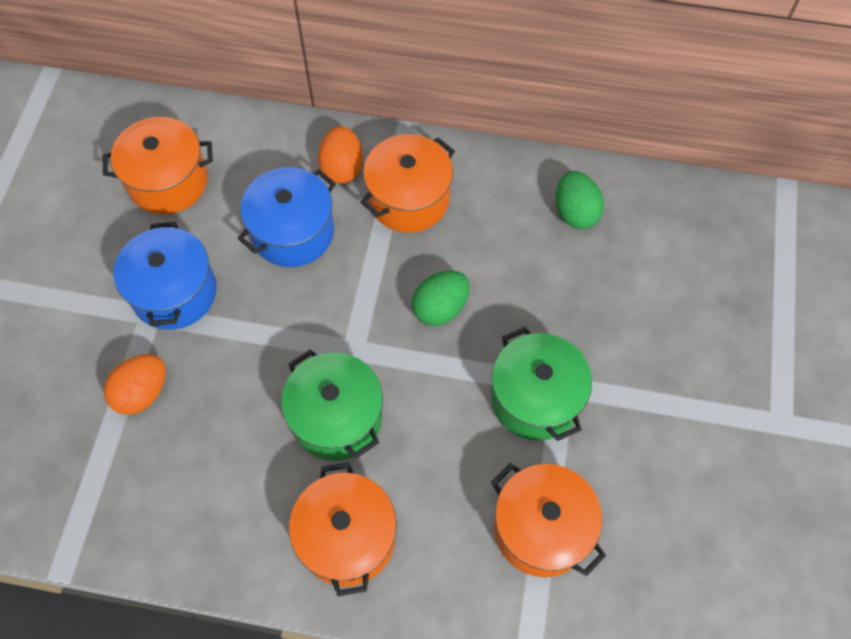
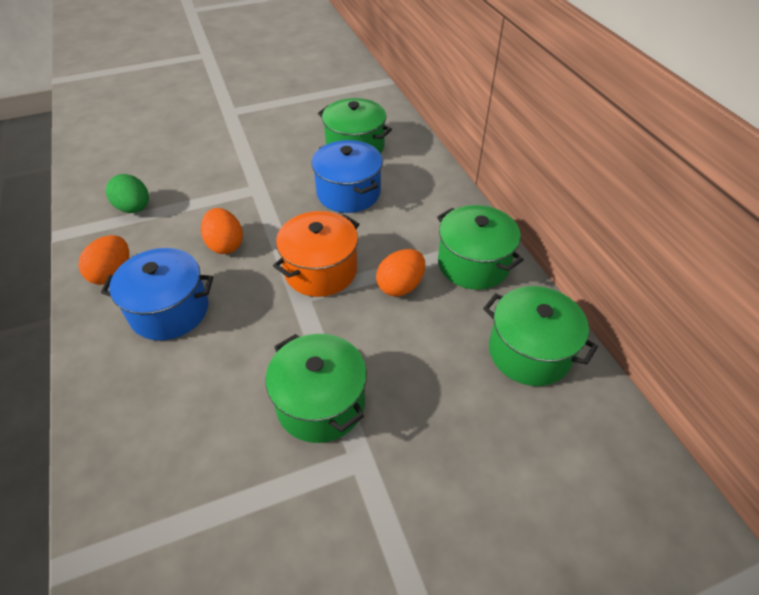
green egg: [412,271,470,326] [556,171,604,229] = 2 -> [106,174,149,213] = 1
green pot: [281,349,383,461] [491,327,592,441] = 2 -> [265,334,367,443] [318,98,392,154] [437,205,523,290] [483,286,598,386] = 4
orange egg: [104,354,166,415] [318,126,363,183] = 2 -> [78,235,129,285] [201,208,243,254] [376,249,425,297] = 3
orange pot: [103,117,213,214] [289,462,397,596] [360,134,455,233] [491,463,606,577] = 4 -> [273,211,359,297] = 1

